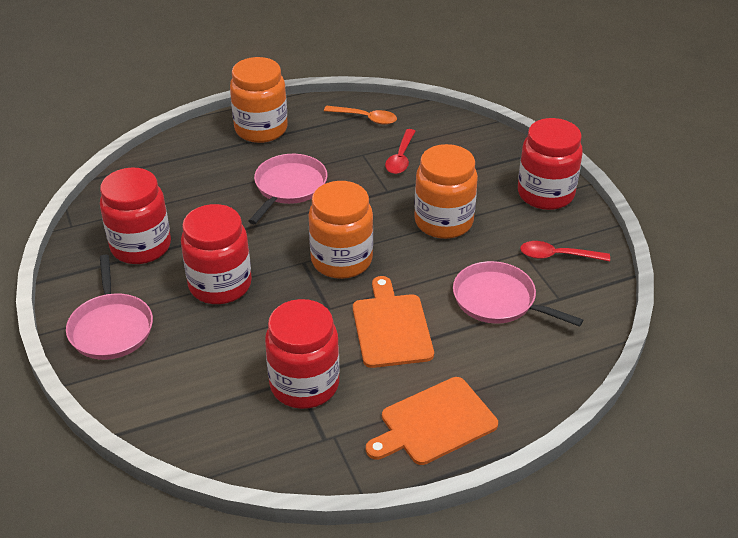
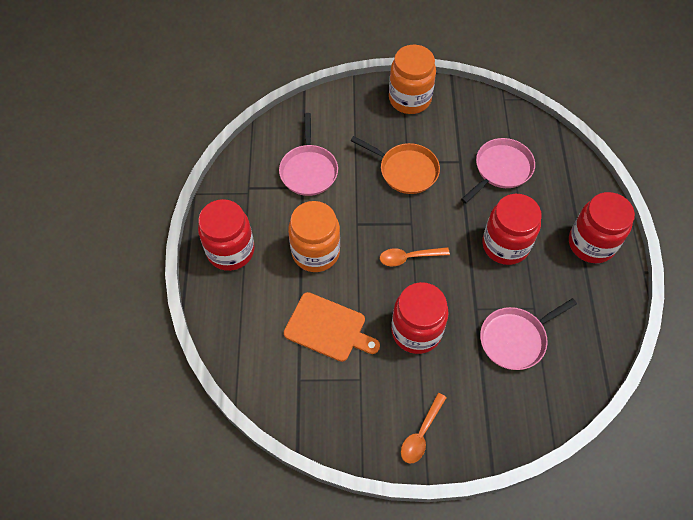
orange cutting board: [353,276,434,368] [366,377,498,465] = 2 -> [284,292,380,362] = 1
orange jar: [230,57,288,143] [309,181,373,279] [414,144,478,239] = 3 -> [288,201,340,272] [389,45,436,114] = 2
orange pan: none = 0 -> [351,136,440,194] = 1
orange spoon: [324,106,397,125] = 1 -> [380,247,450,266] [401,393,447,464] = 2
red spoon: [385,129,415,174] [520,241,610,261] = 2 -> none = 0

